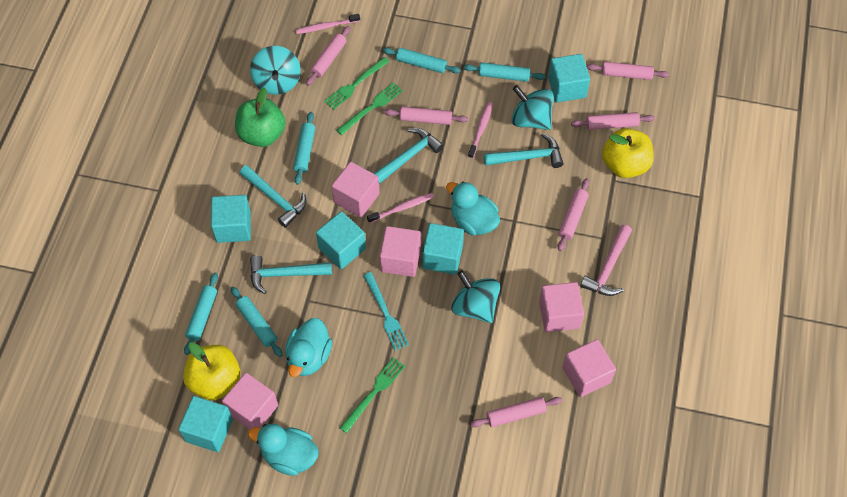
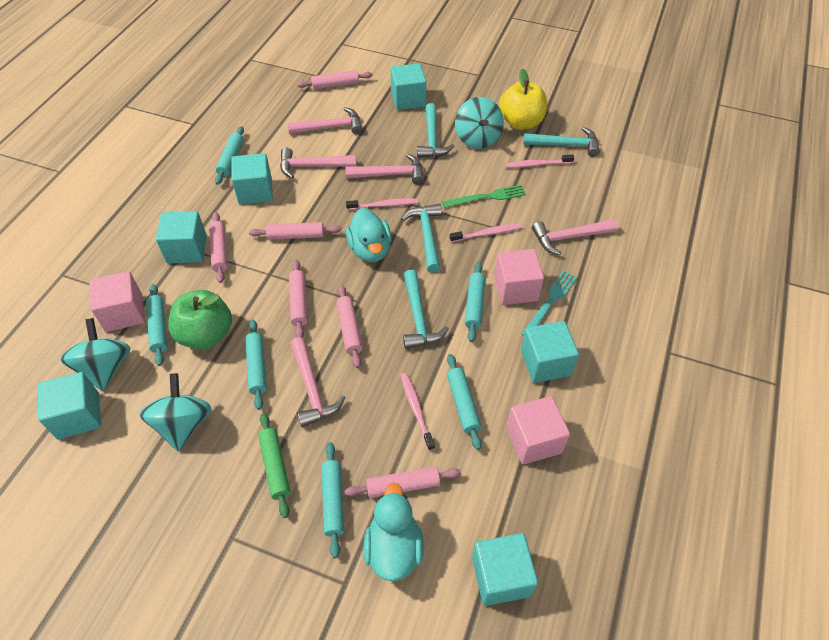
green fork: [324,57,390,110] [336,82,403,135] [340,357,405,433] = 3 -> [442,185,526,208] = 1
green rolling pin: none = 0 -> [258,413,290,518] = 1
pink cube: [222,373,278,430] [332,162,380,218] [380,226,421,277] [539,282,584,332] [562,339,616,397] = 5 -> [89,271,145,332] [494,249,544,305] [506,396,570,465] = 3
pink hammer: [580,225,632,296] = 1 -> [280,148,357,179] [287,107,363,134] [290,337,345,427] [346,154,424,185] [532,219,618,255] = 5
pink toothbrush: [296,14,360,34] [367,193,434,223] [468,102,493,159] = 3 -> [346,198,418,210] [400,373,435,451] [450,224,522,242] [505,154,574,168] = 4
turquoise cube: [178,396,233,452] [211,195,251,243] [316,211,366,269] [422,223,464,275] [548,54,590,102] = 5 -> [38,372,101,439] [156,211,207,263] [231,153,273,204] [390,63,426,110] [472,533,538,606] [521,321,579,383] = 6
turquoise duck: [248,424,319,476] [285,318,332,377] [446,181,500,236] = 3 -> [346,208,392,262] [363,482,424,581] = 2
turquoise rolling pin: [184,272,218,355] [231,287,283,357] [293,112,315,185] [383,48,461,73] [464,62,546,82] = 5 -> [146,284,167,366] [215,126,244,185] [245,320,267,410] [321,442,344,558] [447,354,482,450] [465,262,485,342] = 6
yellow apple: [183,342,240,400] [602,128,654,178] = 2 -> [499,69,547,130] = 1

